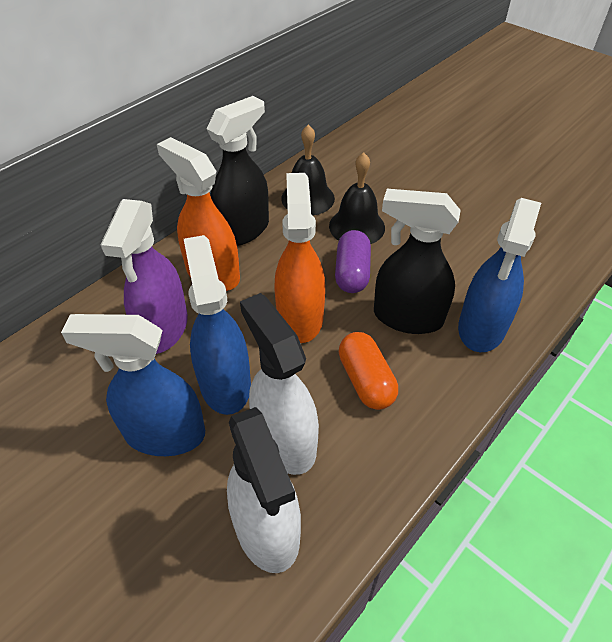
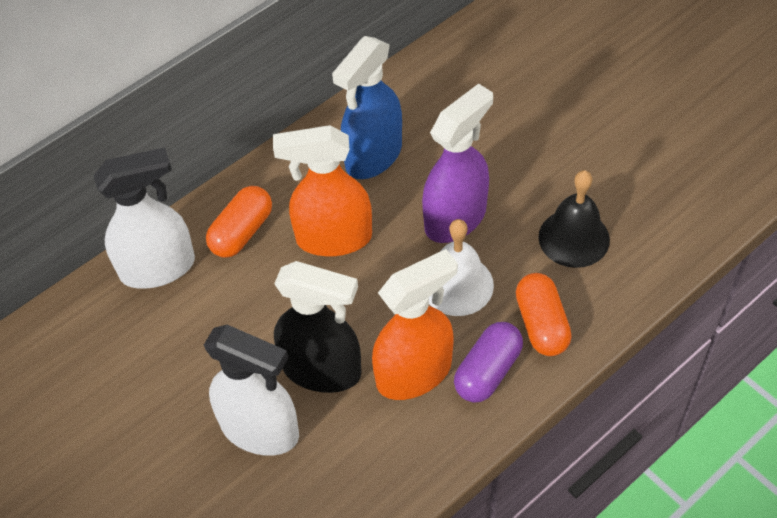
black bell: [281,125,335,215] [329,152,385,244] = 2 -> [538,170,610,268] = 1
black spray bottle: [206,96,269,246] [374,189,461,334] = 2 -> [274,261,361,393] = 1
blue spray bottle: [61,314,205,456] [184,235,251,415] [458,198,541,352] = 3 -> [332,36,402,179] = 1
orange capsule: [339,332,398,410] = 1 -> [206,186,272,257] [516,273,572,356] = 2
white bell: none = 0 -> [429,219,494,316] = 1

